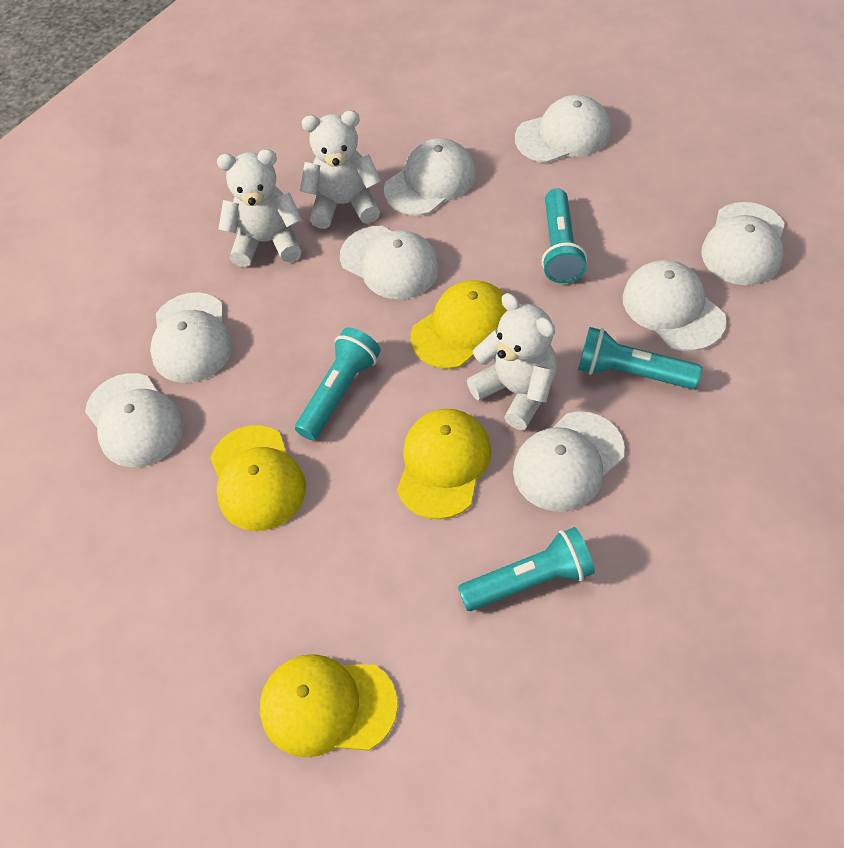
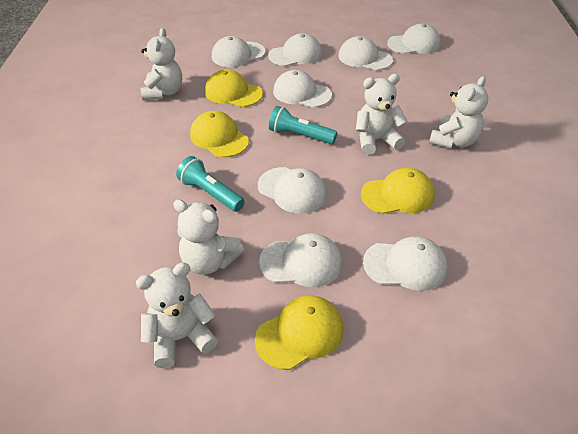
turquoise flashlight: [295,328,381,440] [458,527,595,611] [542,189,587,283] [578,327,702,389] = 4 -> [176,156,245,212] [269,106,337,144] = 2
white teddy bear: [217,149,302,267] [300,110,381,229] [467,293,557,430] = 3 -> [136,263,218,368] [140,28,182,101] [173,199,244,274] [356,74,407,155] [429,76,488,148] = 5

